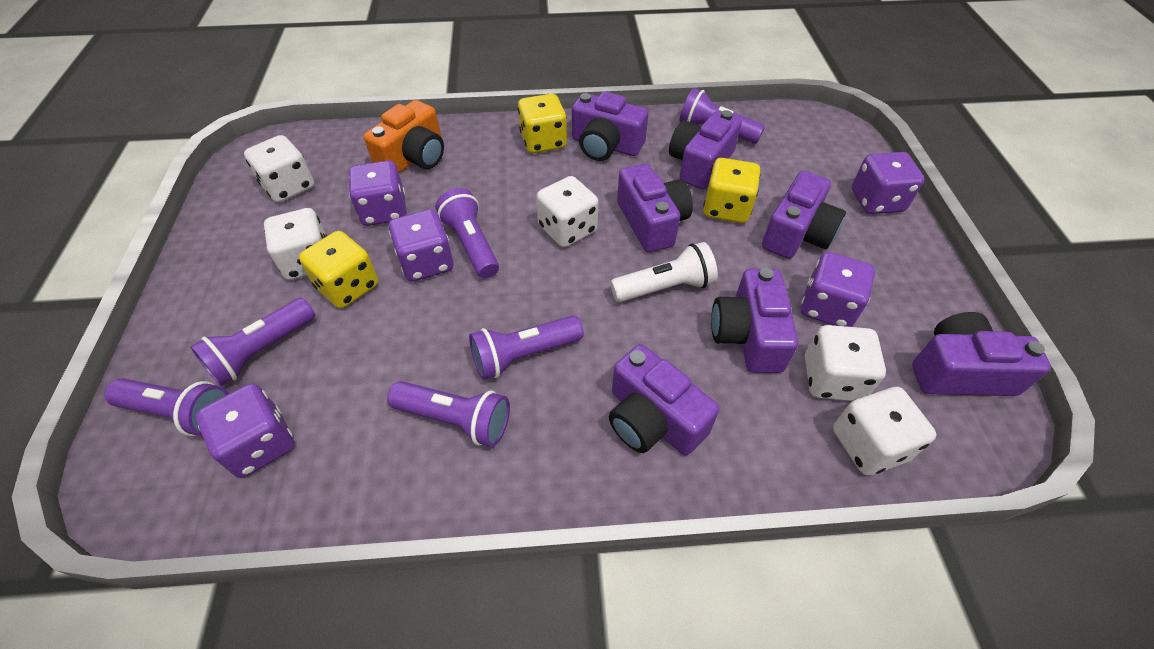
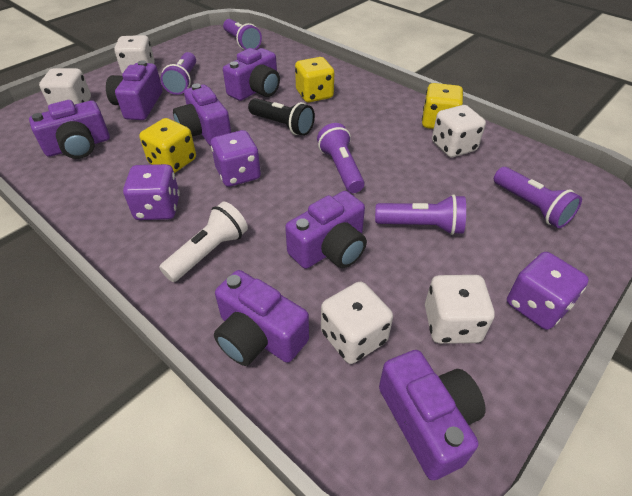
black flashlight: none = 0 -> [248,98,315,136] = 1
orange camera: [364,100,444,173] = 1 -> none = 0
purple dice: [195,383,295,478] [349,161,406,226] [389,209,453,282] [801,252,875,327] [852,152,924,214] = 5 -> [123,164,180,220] [211,130,261,187] [507,252,589,330] = 3
purple flashlight: [104,379,229,436] [190,298,315,386] [387,381,510,447] [436,188,499,278] [469,315,584,380] [680,88,765,144] = 6 -> [160,52,196,95] [223,19,262,50] [317,123,364,193] [375,194,466,235] [494,167,582,228] = 5

